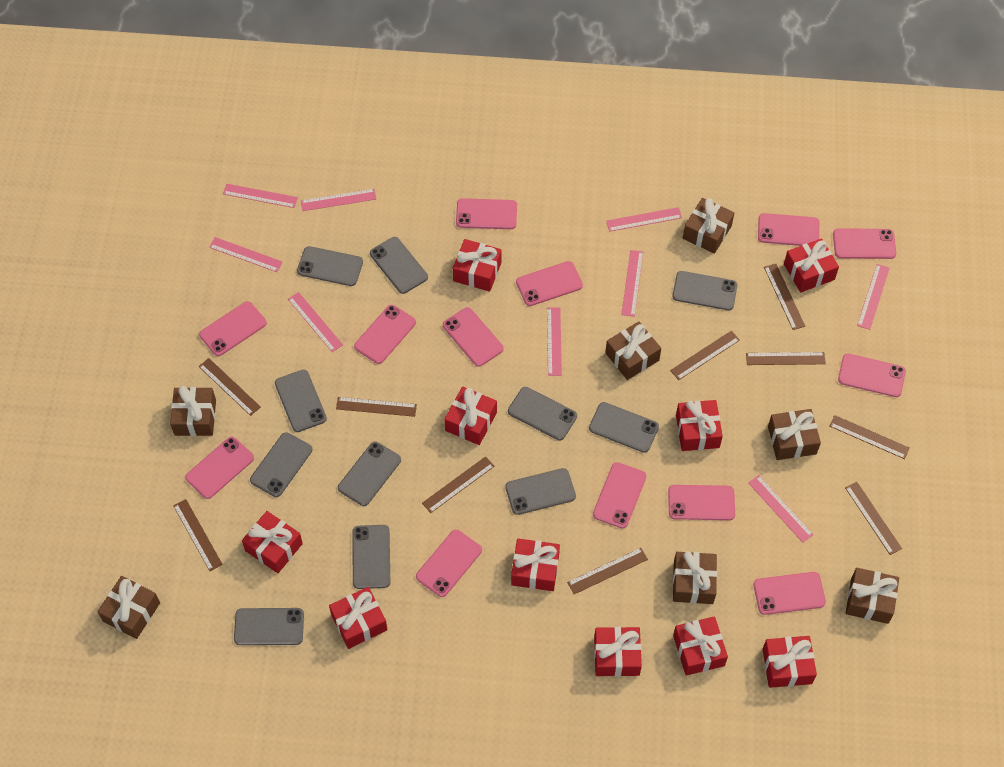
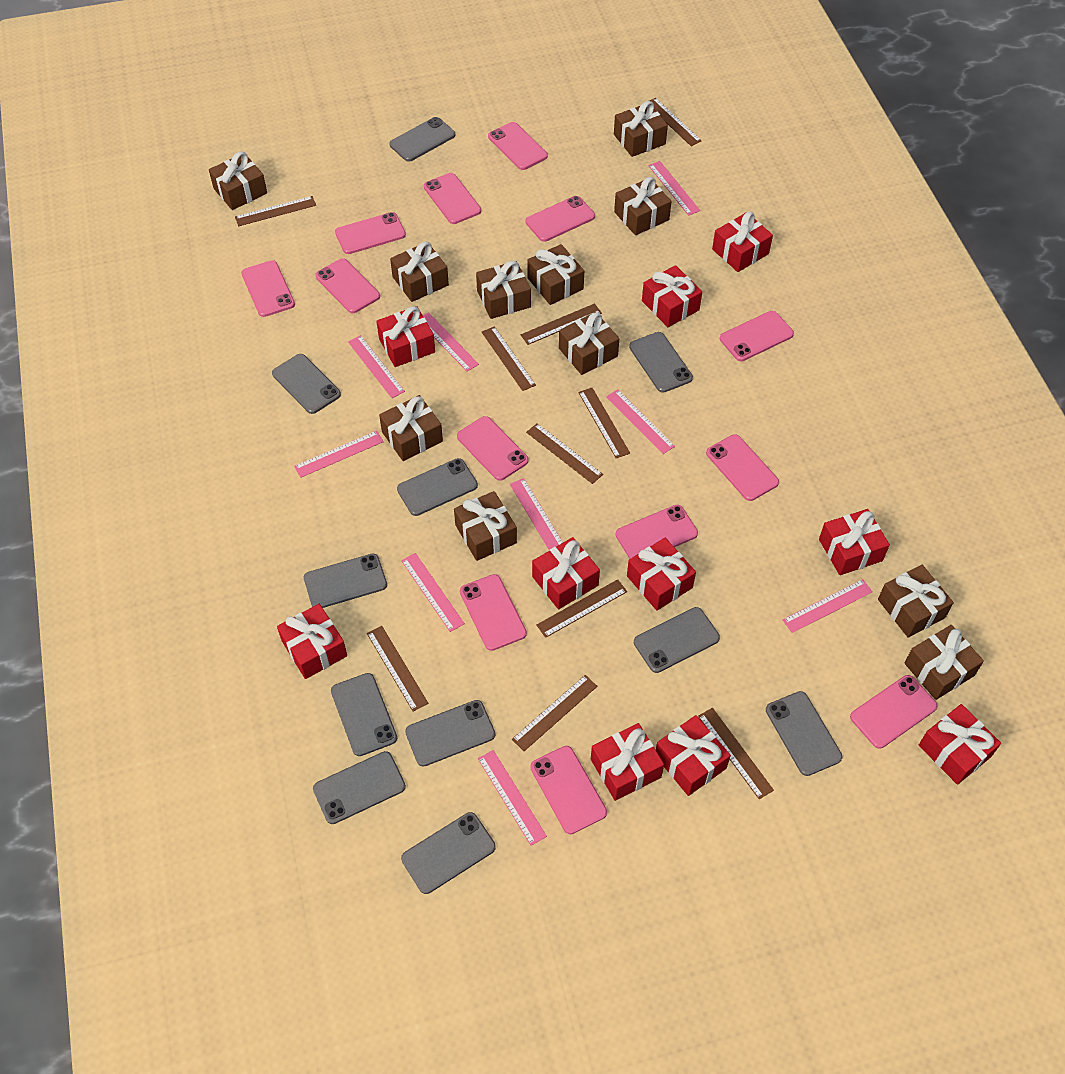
brown gift: [98,576,160,639] [170,386,216,436] [605,322,661,380] [673,551,717,604] [683,198,734,254] [768,409,821,460] [846,568,899,624] = 7 -> [209,152,267,210] [379,395,443,461] [390,242,449,302] [454,491,517,561] [476,261,531,319] [528,244,584,305] [559,312,619,375] [614,101,668,157] [614,177,672,235] [878,565,954,638] [904,625,984,700] = 11

